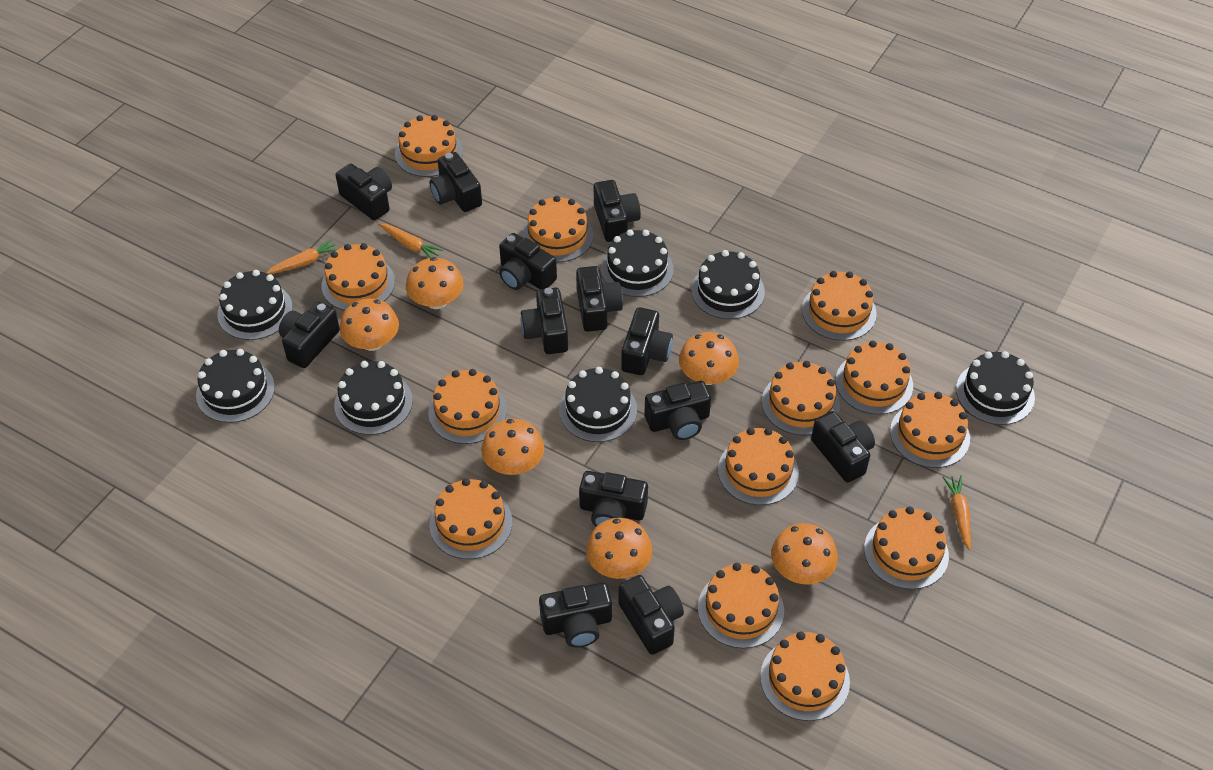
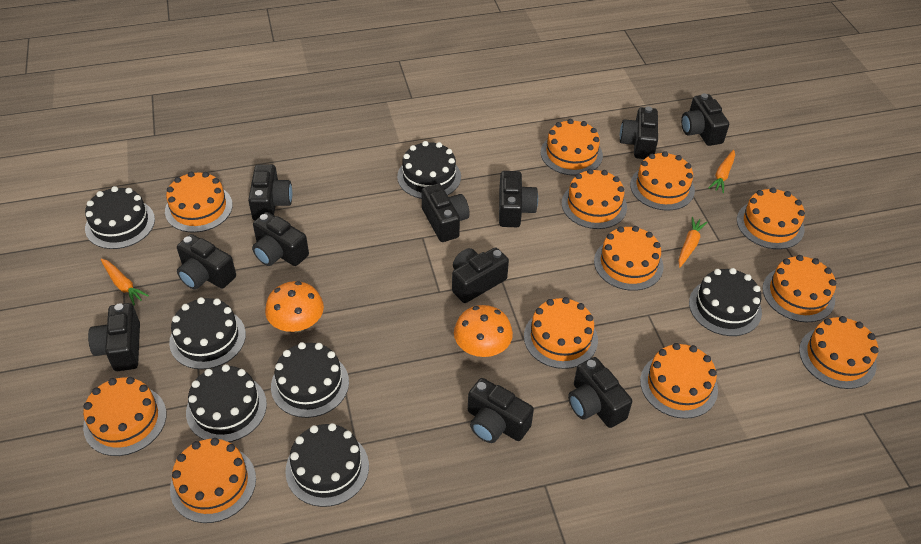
black camera: [279,302,340,368] [336,164,392,220] [430,152,482,212] [499,233,557,290] [521,288,568,354] [539,583,612,647] [576,266,623,332] [579,471,648,527] [594,180,641,242] [618,575,684,655] [621,307,673,375] [644,381,711,440] [811,411,875,483] = 13 -> [88,303,140,371] [177,234,236,290] [248,164,292,220] [252,212,309,266] [421,184,470,242] [452,248,509,303] [468,378,534,443] [499,171,538,227] [568,357,632,428] [620,106,658,159] [681,94,729,146] = 11
orange cake: [322,243,395,311] [395,115,463,177] [428,369,507,444] [429,478,512,559] [522,196,593,262] [698,563,784,649] [718,428,799,505] [760,632,850,721] [762,361,840,435] [802,271,877,341] [836,341,913,415] [864,507,949,589] [890,392,970,468] = 13 -> [83,377,166,456] [165,172,233,233] [170,438,256,523] [524,297,598,369] [541,119,603,176] [562,169,627,229] [594,226,664,291] [630,151,695,211] [640,343,718,419] [737,187,805,249] [762,255,836,322] [799,316,879,389] = 12
orange mushroom: [340,298,399,351] [406,257,463,309] [481,419,544,475] [586,518,652,579] [679,332,739,385] [771,523,838,585] = 6 -> [265,281,324,332] [454,305,513,357] = 2

